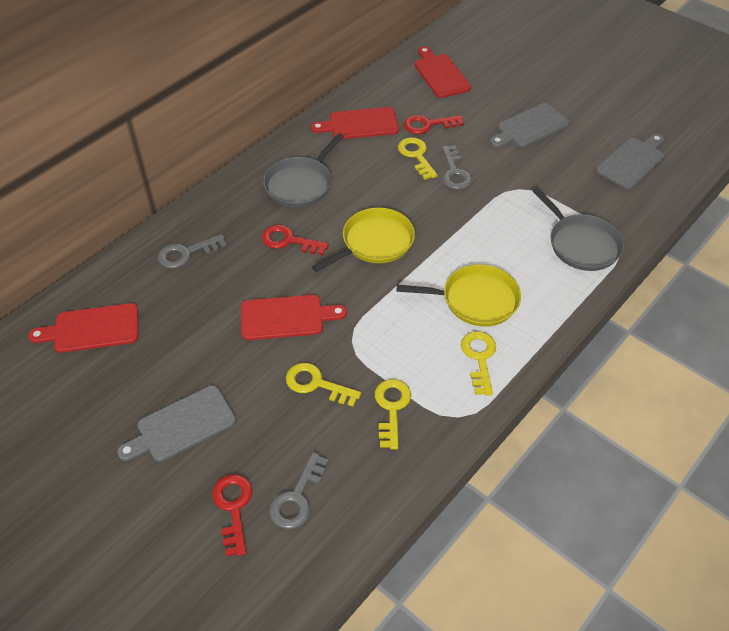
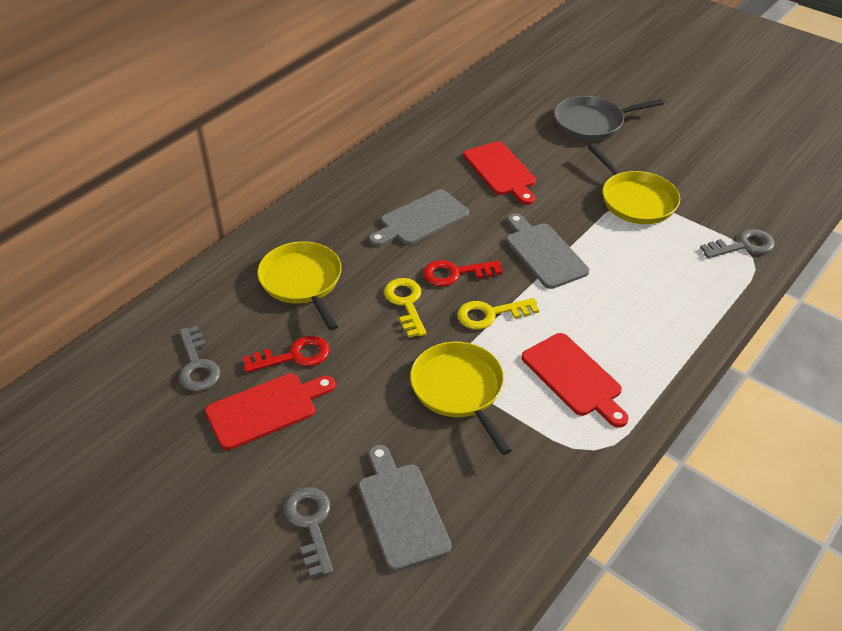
grey pan: [263,133,344,207] [532,188,624,271] = 2 -> [554,96,664,141] = 1
red cutting board: [28,303,139,353] [241,295,347,340] [311,107,399,139] [415,46,471,98] = 4 -> [205,373,336,450] [464,141,536,205] [522,333,629,428] = 3
red key: [212,474,252,556] [262,225,329,255] [404,115,464,134] = 3 -> [243,336,330,373] [423,260,502,287] = 2
yellow key: [286,363,361,407] [375,379,411,449] [398,137,438,180] [461,331,496,396] = 4 -> [384,278,427,338] [457,298,539,330] = 2
yellow pan: [312,207,415,272] [397,264,521,327] = 2 -> [257,241,342,331] [410,342,512,455] [588,144,680,224] = 3

